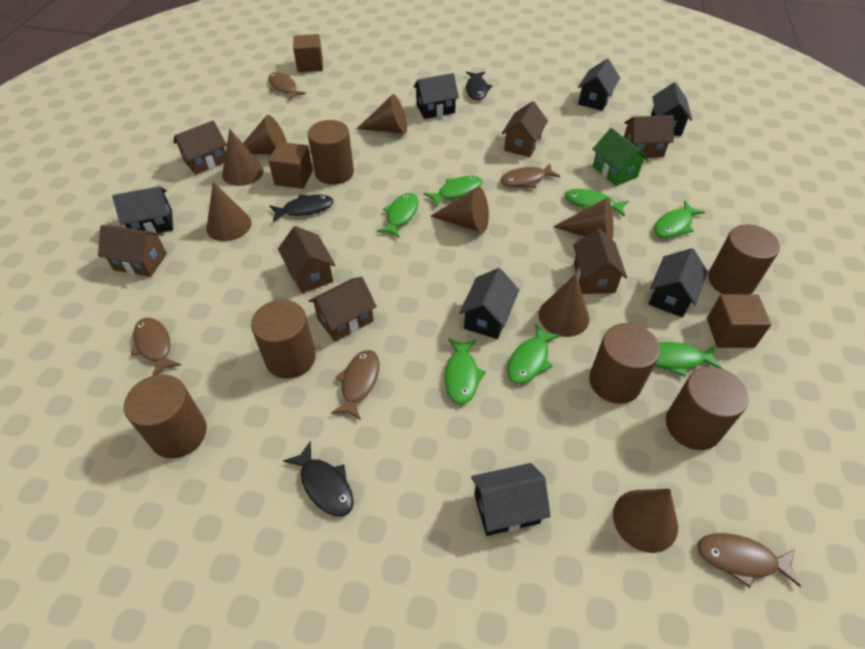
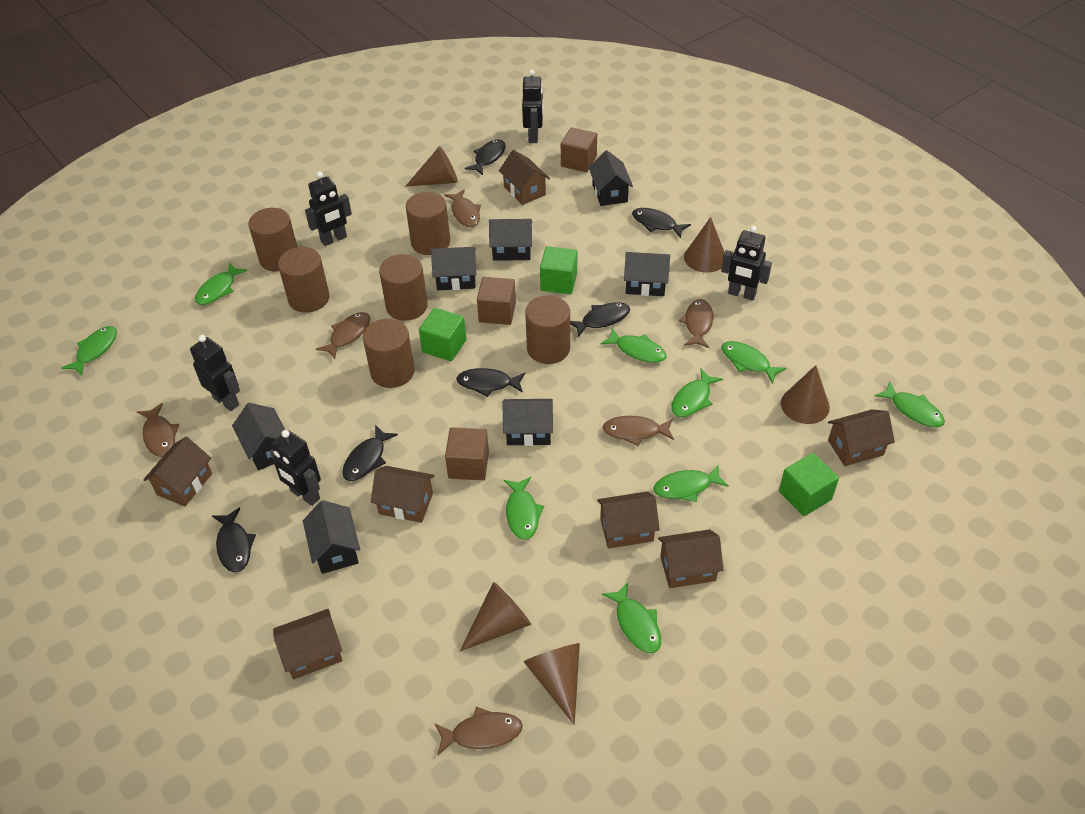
black fish: [269,194,333,222] [283,441,354,516] [466,72,492,100] = 3 -> [212,507,256,572] [342,425,398,481] [456,368,525,397] [465,139,506,175] [570,302,630,337] [632,208,691,238] = 6
black robot: none = 0 -> [190,335,240,411] [270,430,321,506] [305,172,352,246] [522,70,543,143] [721,226,772,301] = 5
brown cone: [206,182,252,241] [222,129,264,186] [243,115,287,154] [357,94,407,133] [430,187,489,233] [539,274,589,337] [553,197,613,240] [613,489,678,553] = 8 -> [406,146,458,186] [460,582,531,651] [524,643,580,725] [684,217,725,273] [781,365,830,424] = 5
brown fish: [131,317,181,376] [268,72,306,100] [331,350,379,420] [500,163,560,188] [697,533,801,588] = 5 -> [137,403,179,457] [316,312,370,359] [434,707,523,756] [444,189,481,227] [602,416,674,446] [679,299,713,348] = 6
green cube: none = 0 -> [419,308,466,361] [540,246,578,294] [779,453,839,516] = 3
green fish: [377,193,419,238] [424,176,483,207] [445,339,486,405] [507,323,561,384] [565,189,628,217] [654,200,705,238] [655,342,722,377] = 7 -> [62,326,117,376] [195,263,248,305] [504,477,544,540] [600,328,667,363] [602,582,661,653] [653,464,729,502] [671,368,723,417] [721,341,787,384] [875,381,945,427] = 9
green house: [592,128,648,186] = 1 -> none = 0

